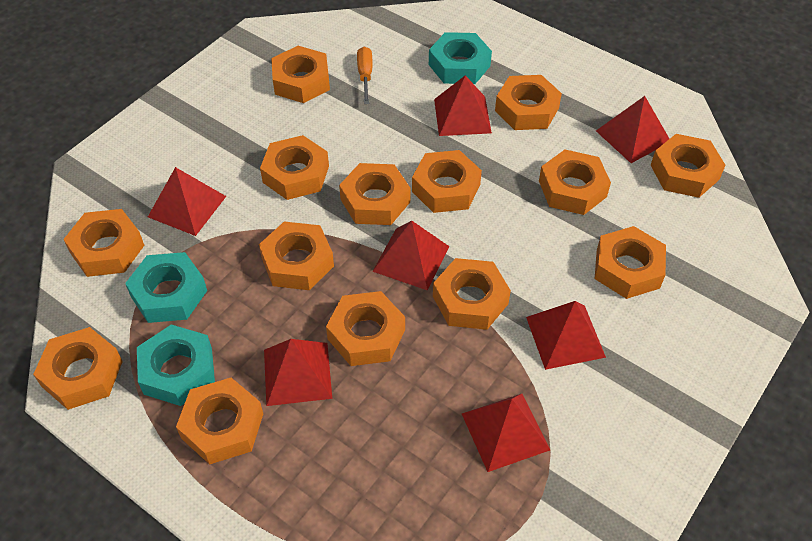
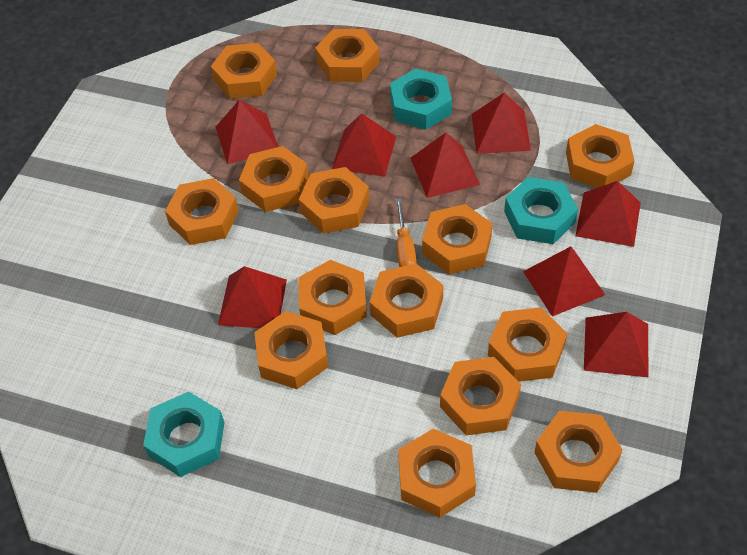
red pyramid: [148,167,226,236] [264,339,332,406] [372,221,450,291] [434,75,492,136] [462,394,550,472] [526,301,606,370] [596,96,669,163] = 7 -> [216,99,278,164] [218,266,287,328] [332,114,396,177] [411,132,480,198] [471,93,531,154] [523,246,605,317] [575,181,641,247] [584,312,648,377] = 8

